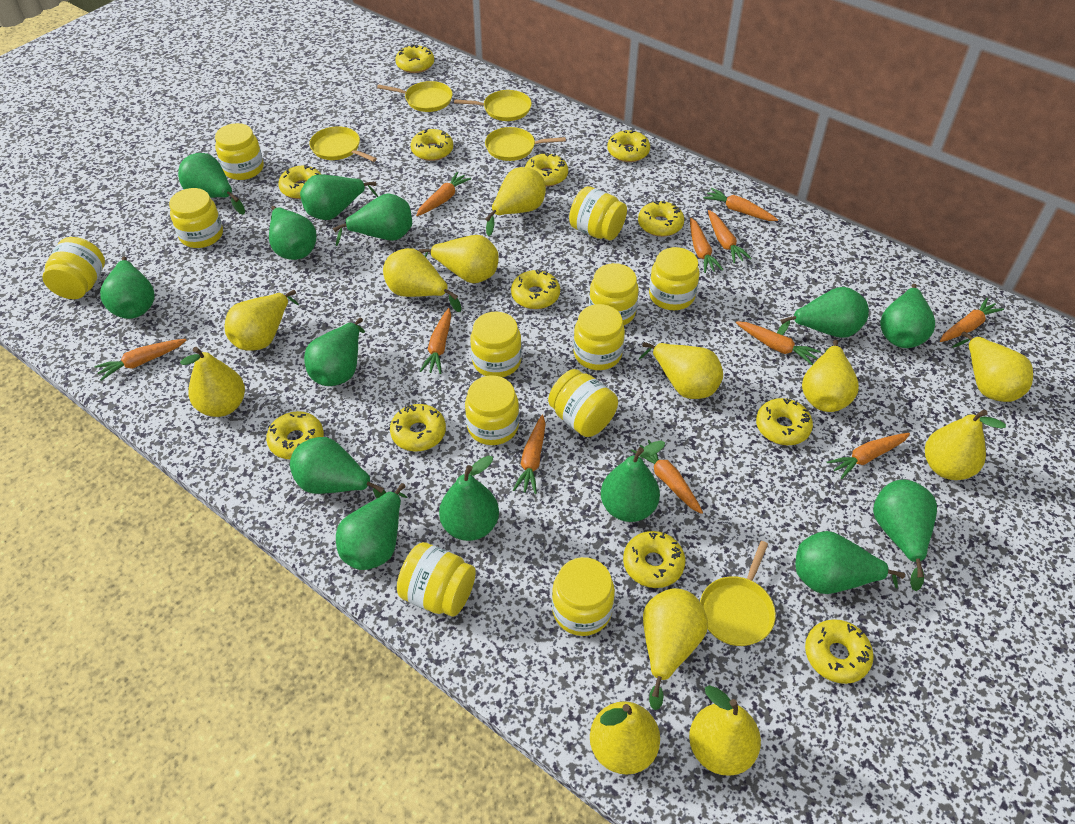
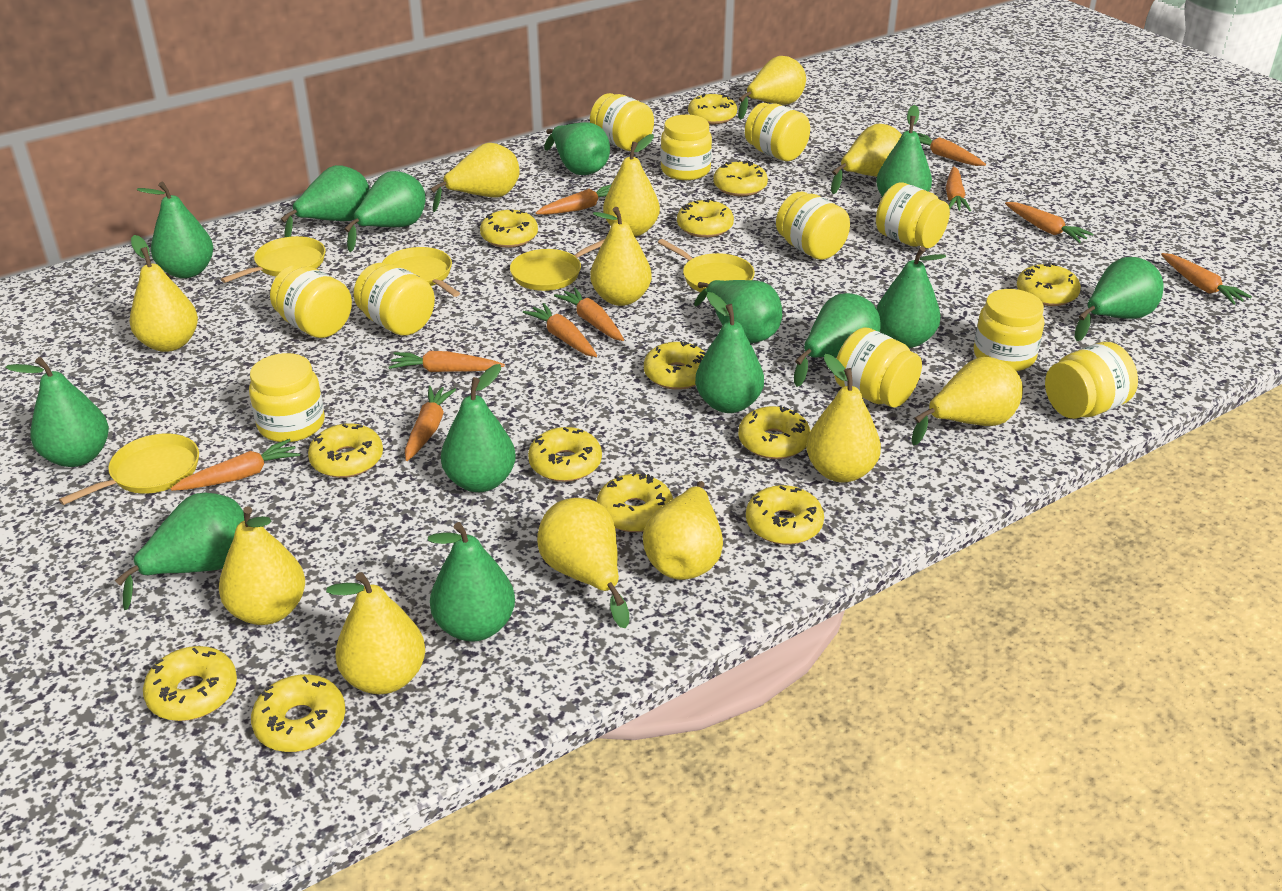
orange carrot: [95,339,186,381] [416,172,471,216] [420,308,451,374] [513,415,545,494] [631,440,703,514] [690,218,723,273] [704,188,778,221] [708,210,752,263] [736,321,821,365] [827,433,910,479] [940,298,1004,342] = 11 -> [170,439,300,491] [389,351,505,372] [405,386,456,461] [523,303,597,357] [536,184,612,215] [554,287,624,341] [917,133,986,166] [946,166,971,211] [1005,202,1093,243] [1161,253,1252,305] = 10
yellow donut: [266,411,324,459] [278,165,321,199] [390,404,446,451] [395,44,434,73] [411,129,453,161] [511,270,560,309] [525,153,568,186] [608,130,650,162] [623,531,685,588] [638,200,684,237] [756,398,813,445] [805,619,874,684] = 12 -> [143,646,237,721] [251,674,345,752] [308,423,383,478] [480,209,538,248] [528,427,602,482] [597,472,673,532] [644,341,706,390] [677,199,734,238] [688,94,737,124] [713,160,768,196] [738,406,811,459] [746,485,824,545] [1017,263,1081,306] = 13
yellow jar: [42,237,105,299] [169,188,223,248] [215,123,264,180] [397,542,476,616] [465,376,519,445] [470,312,522,377] [548,369,618,437] [552,557,615,636] [569,186,627,241] [573,304,625,370] [589,263,639,325] [649,247,699,310] = 12 -> [249,353,325,442] [270,265,352,338] [354,263,435,336] [590,93,654,151] [661,115,712,180] [745,103,810,161] [776,191,850,260] [834,327,922,408] [876,182,950,248] [974,289,1045,371] [1045,342,1138,419] = 11

